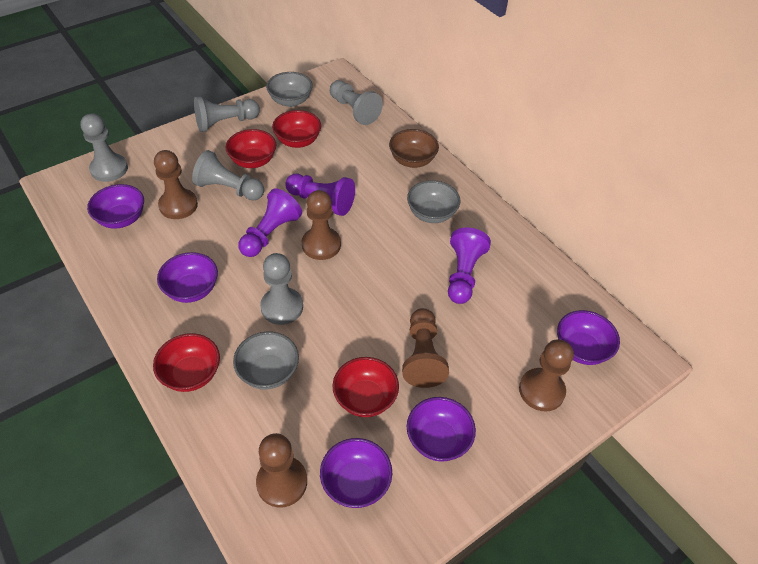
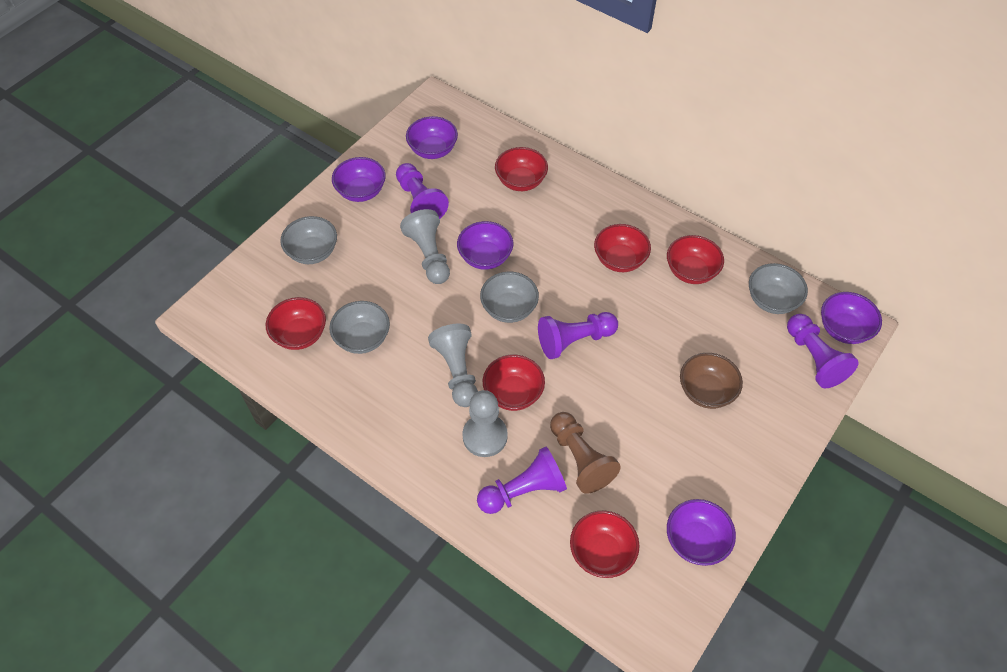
brown pawn: [154,150,198,219] [256,433,307,508] [302,190,341,260] [402,308,449,388] [519,339,574,412] = 5 -> [550,412,621,494] = 1
grey bowl: [233,332,299,389] [266,72,313,107] [407,180,460,223] = 3 -> [280,216,337,264] [329,301,390,354] [480,272,539,323] [749,263,808,314] = 4
grey pawn: [80,114,128,182] [192,150,264,201] [194,96,260,132] [260,253,303,325] [330,80,383,125] = 5 -> [400,209,450,284] [428,324,478,407] [462,390,508,457] = 3
purple pawn: [238,188,302,257] [286,174,355,216] [448,228,491,304] = 3 -> [396,163,449,219] [477,447,567,514] [538,312,618,359] [787,314,859,388] = 4
red bowl: [153,333,220,392] [226,129,276,168] [272,110,321,148] [333,357,399,417] = 4 -> [266,297,326,350] [483,354,545,411] [495,147,548,191] [570,511,640,578] [594,224,651,272] [667,235,724,284] = 6

